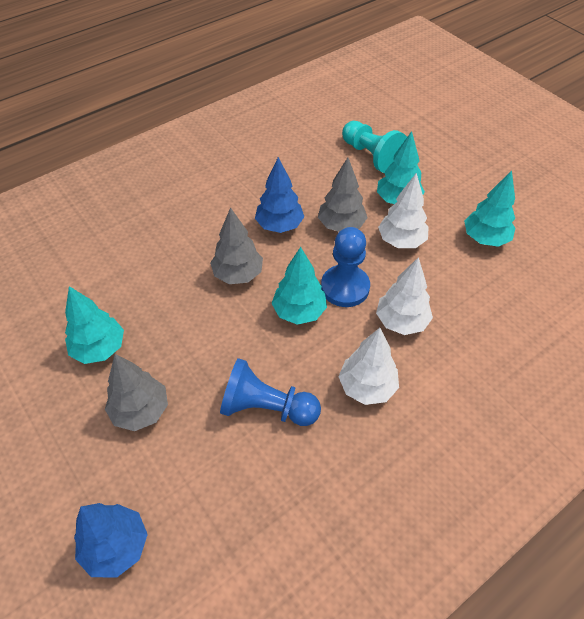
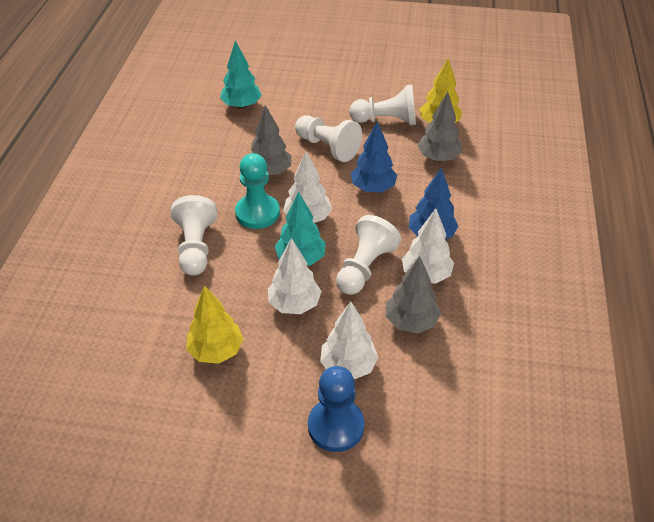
blue pawn: [220,358,321,426] [321,227,370,307] = 2 -> [308,366,365,452] = 1
turquoise tree: [65,286,124,364] [271,247,327,325] [377,131,425,204] [464,170,516,247] = 4 -> [220,41,262,109] [275,192,326,266] = 2
white pawn: none = 0 -> [171,195,217,275] [295,115,362,162] [336,215,401,295] [349,85,416,125] = 4
white tree: [339,328,399,405] [376,257,433,335] [378,173,429,248] = 3 -> [268,238,322,314] [283,151,332,223] [320,301,378,379] [402,209,454,284] = 4
yellow tree: none = 0 -> [186,285,244,364] [420,58,462,123] = 2

